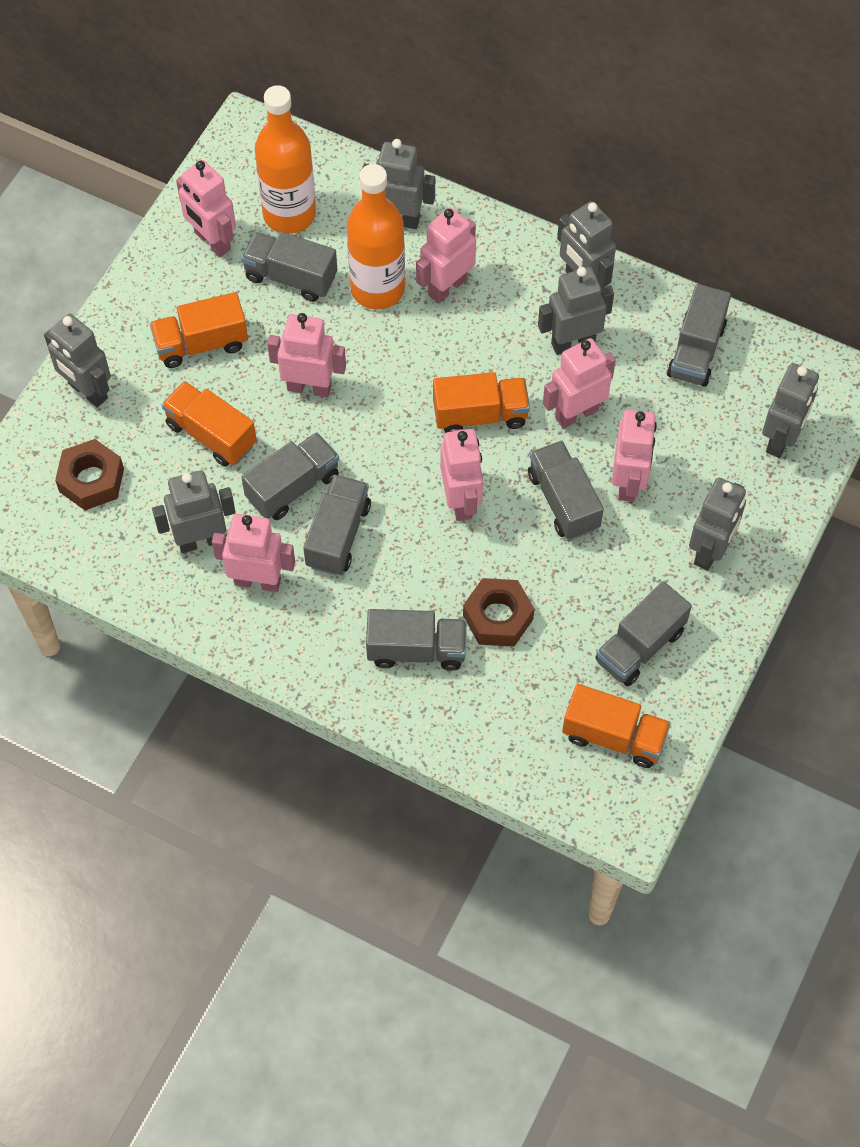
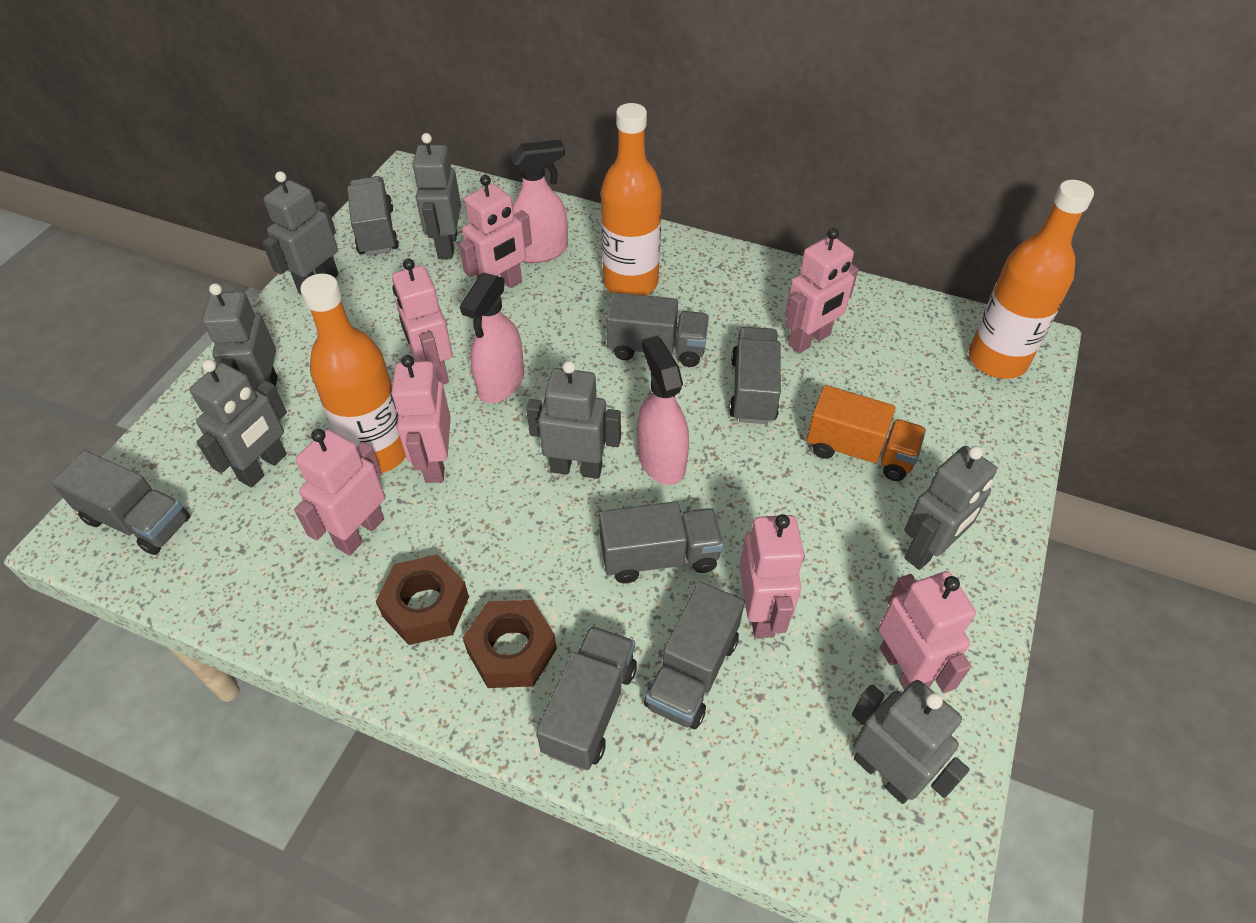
orange bottle: [255,85,316,234] [347,164,405,310] = 2 -> [300,274,406,473] [601,103,662,295] [969,180,1094,379] = 3
orange truck: [150,292,248,368] [162,381,257,467] [433,372,530,433] [562,684,671,768] = 4 -> [806,385,926,481] = 1
pink spray bottle: none = 0 -> [460,273,524,403] [510,140,568,263] [637,336,689,485] = 3

